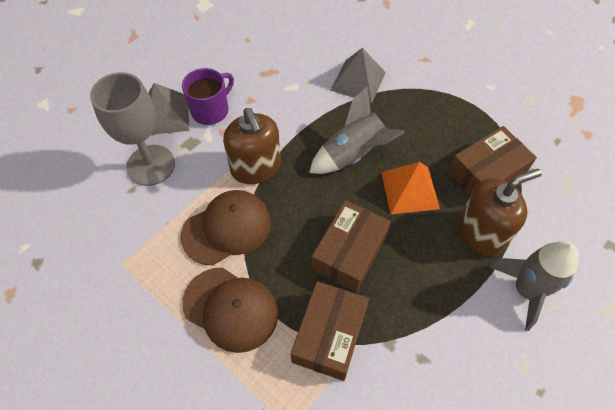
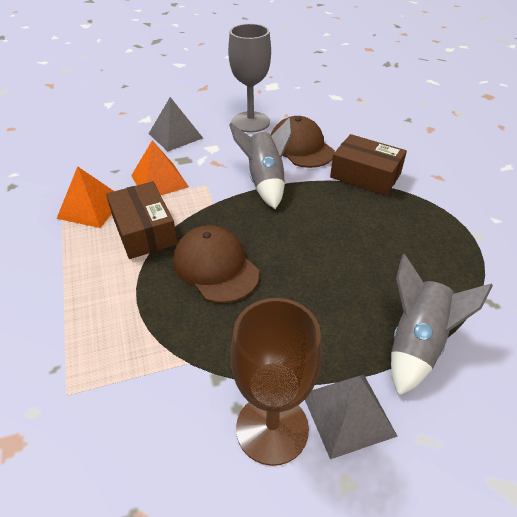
brown box: [291,281,369,381] [311,200,391,292] [448,126,537,195] = 3 -> [106,181,178,259] [330,134,407,196] = 2
brown goblet: none = 0 -> [231,298,322,466] = 1
brown soap dispenser: [223,108,281,184] [458,169,542,256] = 2 -> none = 0
orange pyramid: [381,162,440,214] = 1 -> [57,166,114,228] [131,140,189,195] = 2
purple mug: [182,68,234,125] = 1 -> none = 0

